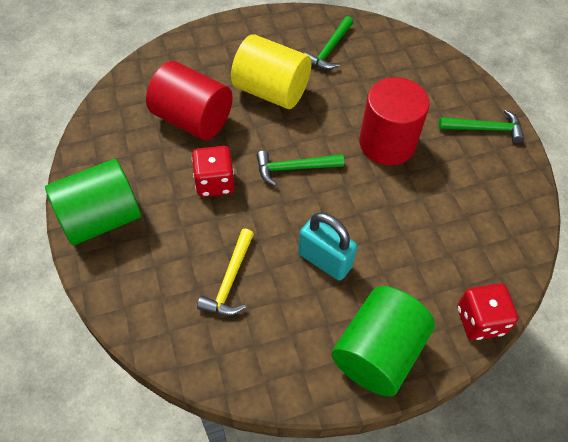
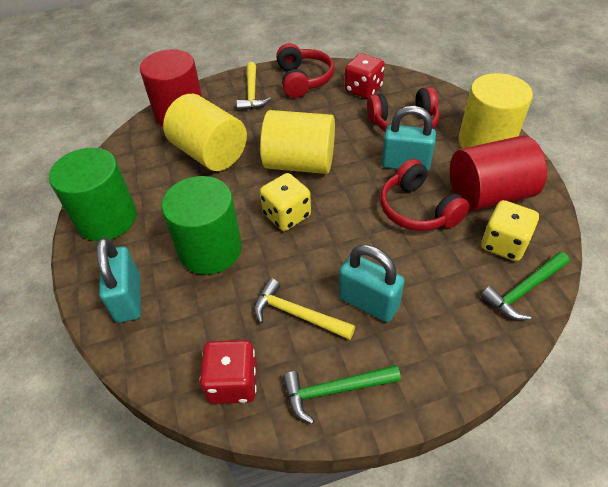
green hammer: [257,151,344,186] [305,16,353,70] [439,110,524,143] = 3 -> [283,365,401,424] [481,252,570,320] = 2
red headphones: none = 0 -> [276,43,335,98] [367,87,440,132] [380,159,470,231] = 3
turquoise padlock: [298,212,357,281] = 1 -> [96,237,141,323] [339,245,405,322] [382,106,436,171] = 3
yellow cylinder: [231,34,312,109] = 1 -> [163,94,247,171] [260,110,335,174] [459,73,533,149] = 3
yellow dice: none = 0 -> [260,173,311,231] [481,200,539,261] = 2
yellow hammer: [197,229,254,316] = 1 -> [236,62,271,111] [254,278,355,340] = 2

